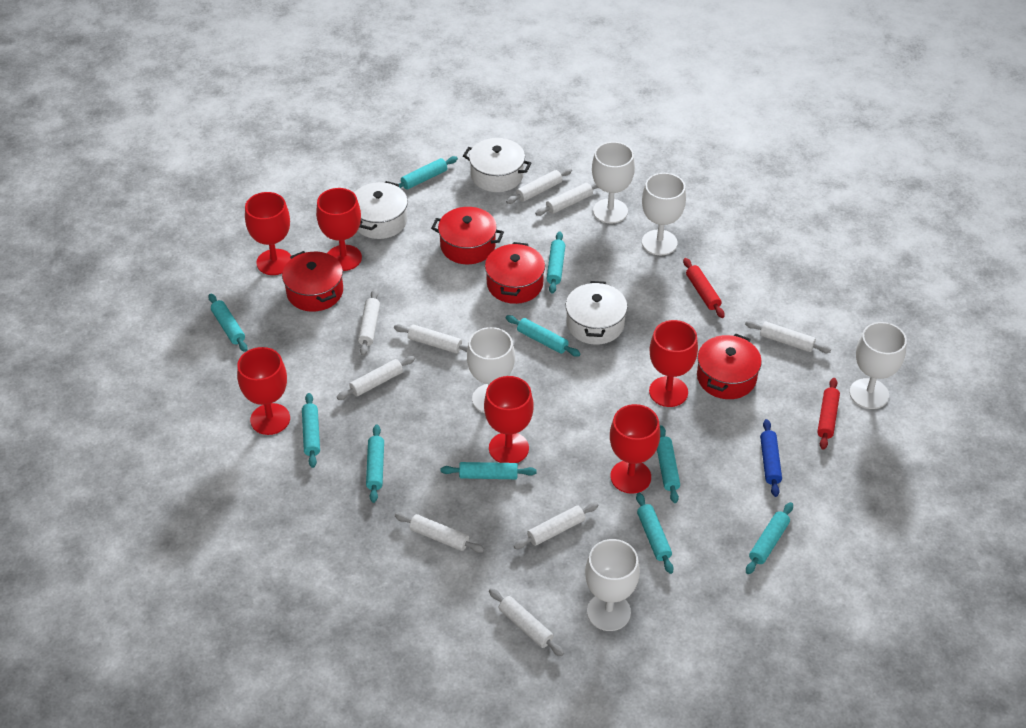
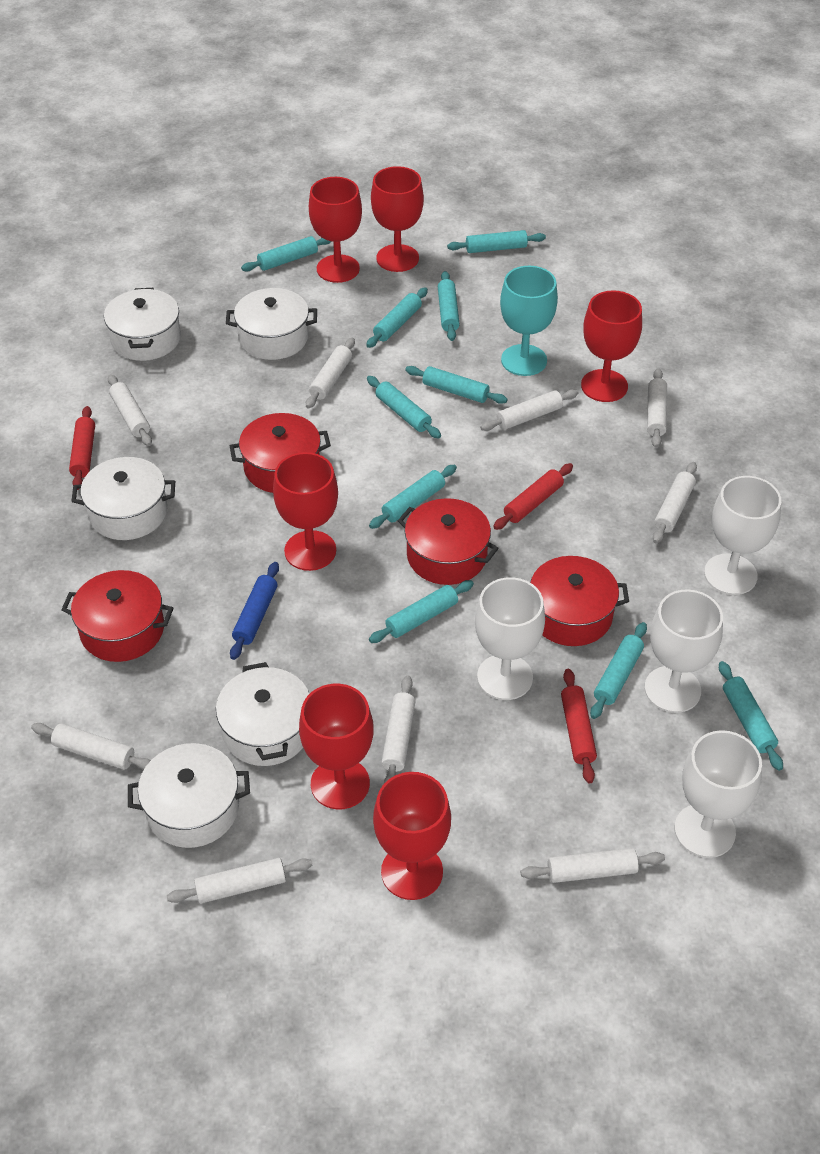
red rolling pin: [683,258,725,318] [817,378,840,450] = 2 -> [69,406,95,490] [493,463,573,530] [561,669,597,784] = 3
turquoise goblet: none = 0 -> [500,266,558,376] = 1
white goblet: [467,327,515,413] [585,539,640,631] [592,142,635,224] [642,173,686,255] [849,322,907,409] = 5 -> [475,577,545,700] [644,589,723,713] [674,730,762,858] [704,476,781,595] = 4
white pot: [354,181,408,239] [463,138,532,192] [566,281,627,345] = 3 -> [71,457,175,540] [104,288,181,361] [128,743,250,848] [216,662,309,766] [226,288,317,360] = 5

